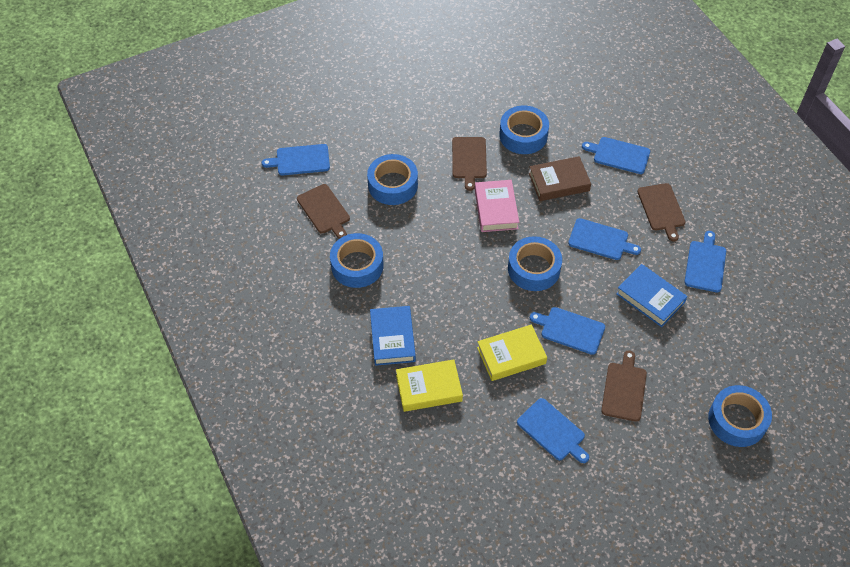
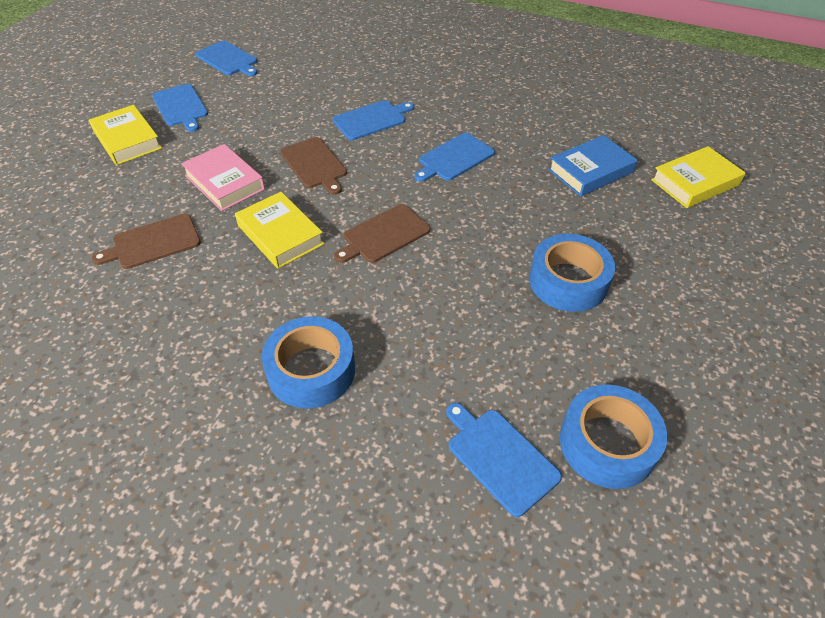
blue book: [370,306,416,366] [616,264,687,327] = 2 -> [548,135,638,197] = 1
blue cutting board: [262,144,330,176] [517,398,589,463] [530,307,605,355] [568,218,641,260] [582,137,650,174] [684,231,726,293] = 6 -> [152,84,208,132] [195,40,257,76] [333,100,414,140] [414,133,495,182] [446,403,562,517] = 5
blue tape: [330,233,384,288] [367,154,418,205] [499,105,549,154] [508,236,562,291] [708,385,772,447] = 5 -> [262,316,355,409] [529,234,615,312] [560,385,668,489] = 3
brown book: [529,156,591,201] = 1 -> none = 0
brown cutting board: [297,184,350,239] [452,137,487,191] [601,350,647,422] [637,183,686,241] = 4 -> [92,213,201,269] [280,137,347,195] [334,204,430,263] = 3
yellow book: [396,359,463,412] [477,324,547,381] = 2 -> [89,105,162,165] [235,192,324,269] [651,146,745,208] = 3

